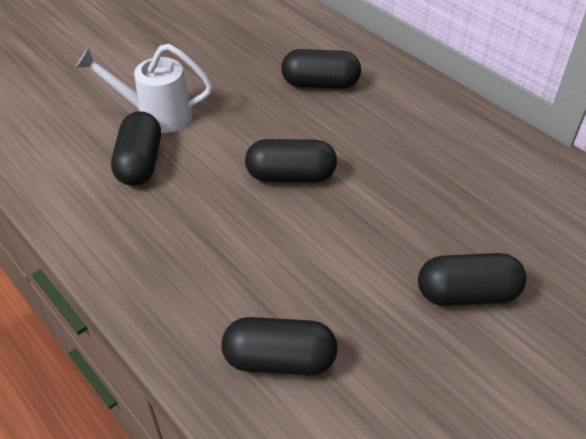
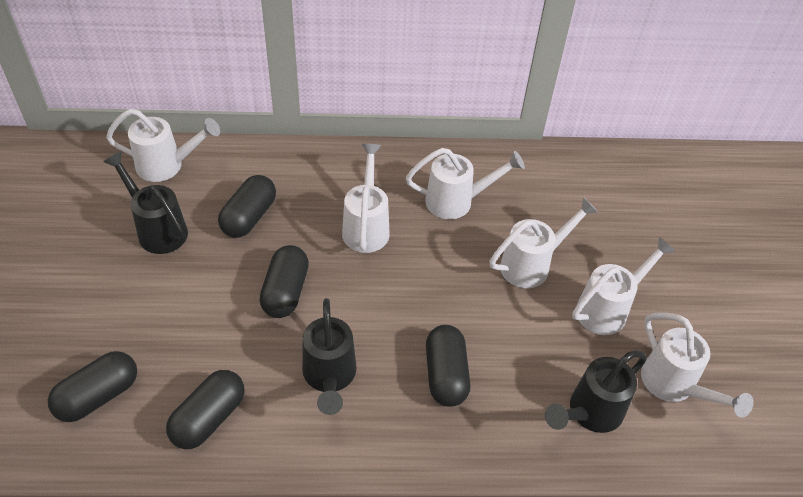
black watering can: none = 0 -> [103,151,188,254] [302,298,356,415] [545,350,646,433] = 3
white watering can: [76,44,213,133] = 1 -> [106,109,220,182] [342,144,390,253] [406,148,525,219] [490,197,598,288] [572,236,675,335] [641,312,754,417] = 6

